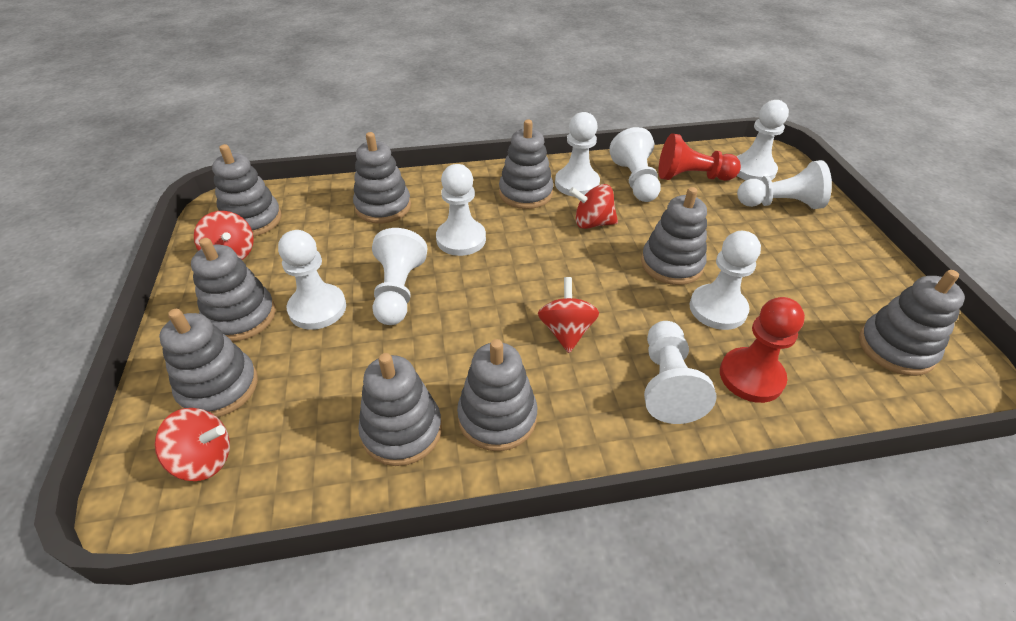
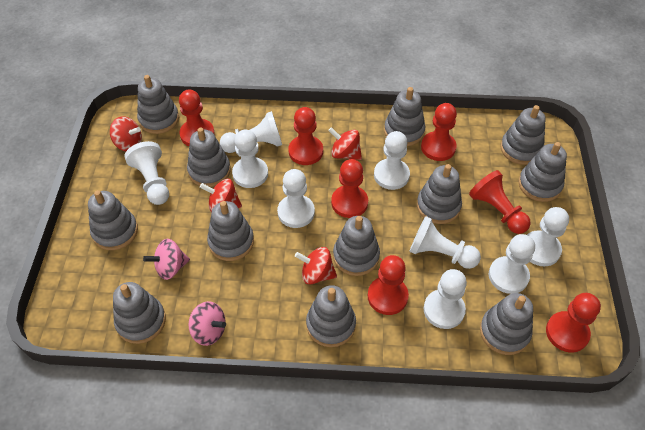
grey stacking toy: [159,309,258,417] [191,238,276,342] [212,144,282,237] [353,132,411,223] [358,353,442,466] [457,339,537,451] [499,119,553,209] [641,187,707,285] [859,270,965,376] = 9 -> [88,190,138,250] [113,282,166,344] [137,75,179,134] [187,128,231,187] [207,201,254,261] [306,285,356,347] [333,216,380,276] [384,87,425,146] [417,164,462,224] [480,293,533,355] [500,105,546,165] [519,142,567,202] = 12
pink spinning top: none = 0 -> [143,239,190,280] [189,301,226,346] = 2
red pawn: [658,133,741,181] [720,297,805,403] = 2 -> [179,90,215,146] [288,107,323,165] [331,159,368,218] [368,255,409,315] [421,103,457,161] [469,170,531,234] [546,293,601,353] = 7

